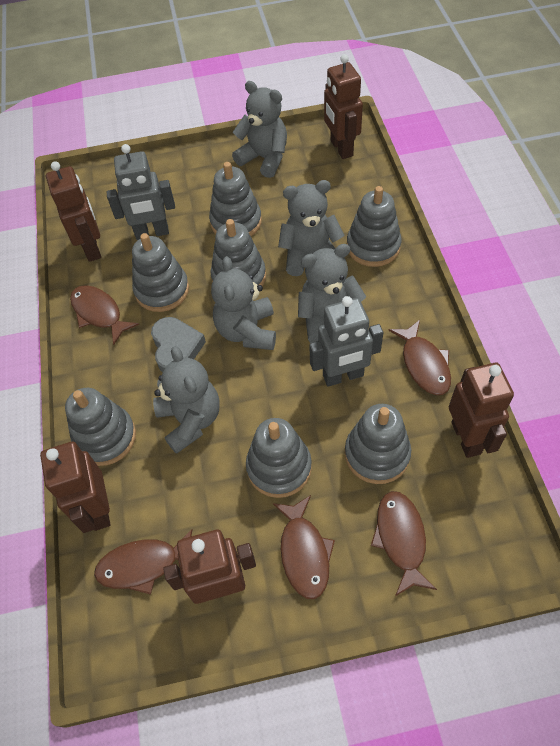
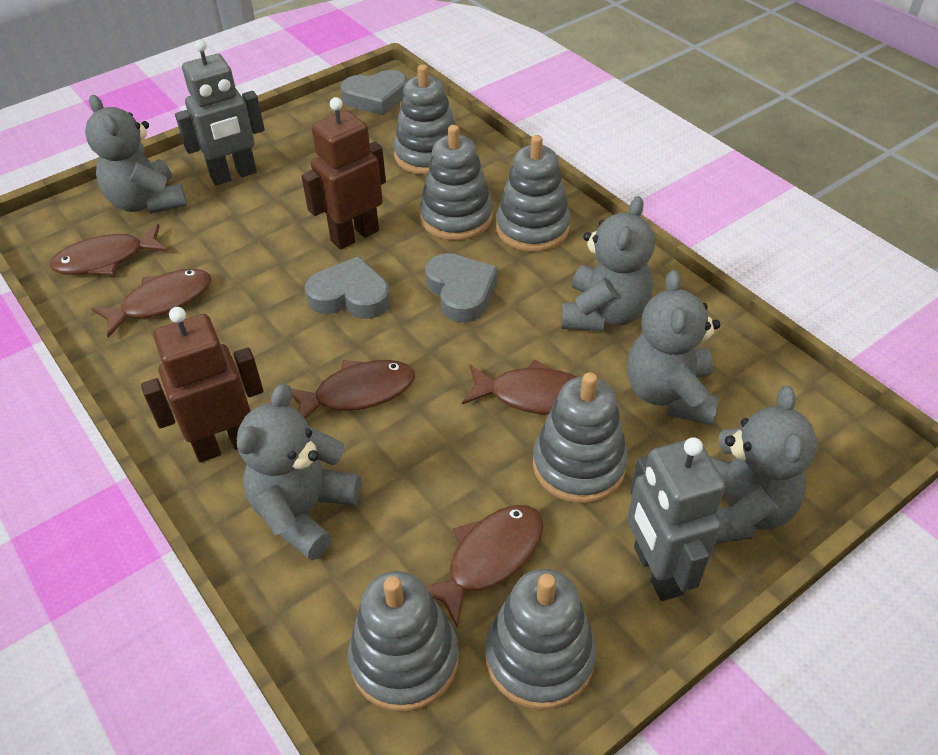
brown robot: [40,442,110,533] [46,161,101,262] [163,530,256,604] [324,54,363,159] [449,363,514,458] = 5 -> [141,307,263,462] [301,97,386,250] = 2
grey heart: [151,317,206,372] = 1 -> [305,256,390,319] [341,70,407,115] [425,253,498,323] = 3
grey stacking toy: [65,388,136,466] [132,233,189,312] [209,162,262,236] [210,219,266,286] [246,418,312,498] [345,404,411,484] [347,186,402,267] = 7 -> [348,571,459,712] [394,64,456,175] [420,125,493,240] [485,569,596,710] [496,135,570,252] [533,372,628,503] = 6

